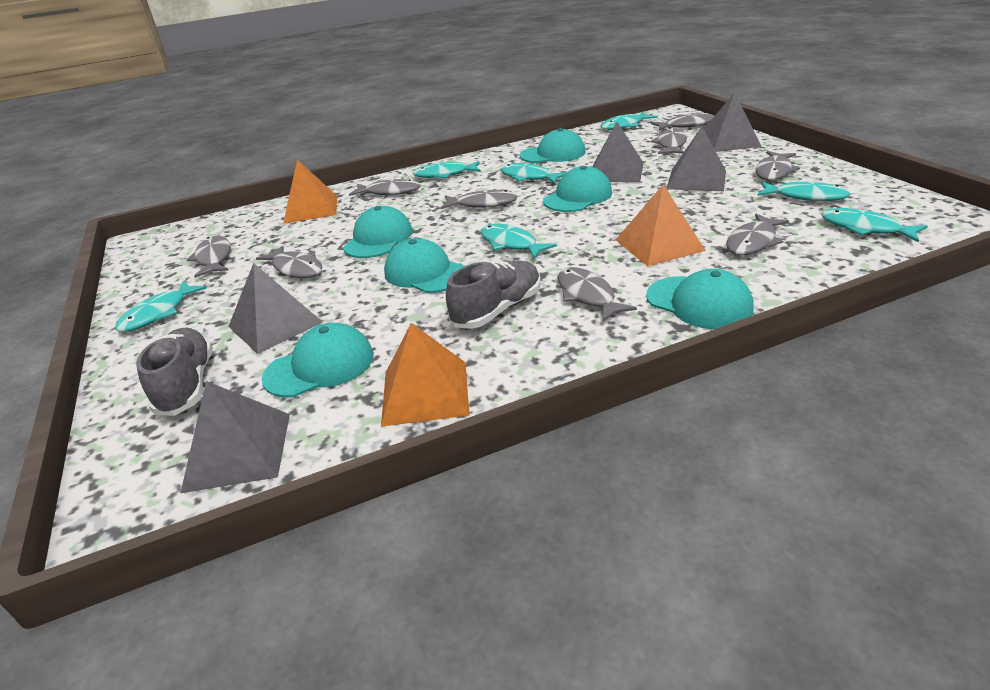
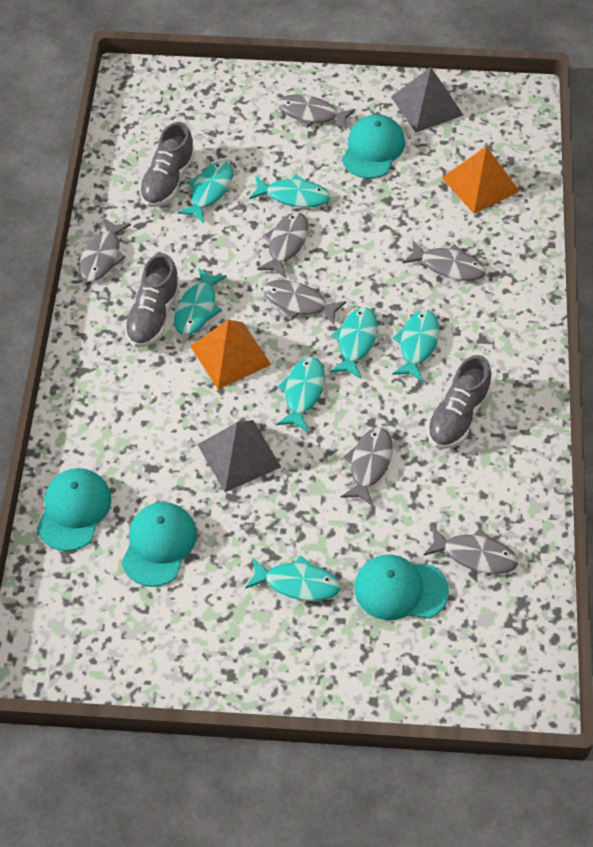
grey fish: [187,236,231,278] [256,245,323,278] [349,179,421,196] [441,190,518,209] [558,267,637,322] [651,112,714,130] [651,127,687,154] [726,213,789,255] [755,151,800,180] = 9 -> [79,217,131,282] [257,212,309,278] [263,280,346,326] [278,94,355,131] [341,427,393,506] [403,240,486,281] [423,525,518,574] = 7
grey pyramid: [181,381,290,493] [228,263,323,354] [593,122,644,182] [667,127,726,191] [704,92,762,152] = 5 -> [197,420,281,492] [391,67,463,132] = 2
grey shoe: [136,328,213,416] [446,261,540,329] = 2 -> [124,254,180,347] [139,122,195,207] [427,355,492,449] = 3
orange pyramid: [283,159,337,224] [381,323,470,427] [616,184,706,266] = 3 -> [190,320,271,389] [442,146,520,214] = 2
turquoise cap: [262,323,374,398] [343,206,413,258] [384,238,465,293] [520,128,586,163] [543,166,612,212] [646,269,754,329] = 6 -> [37,468,111,551] [122,502,197,587] [342,114,405,179] [354,555,449,620] = 4

